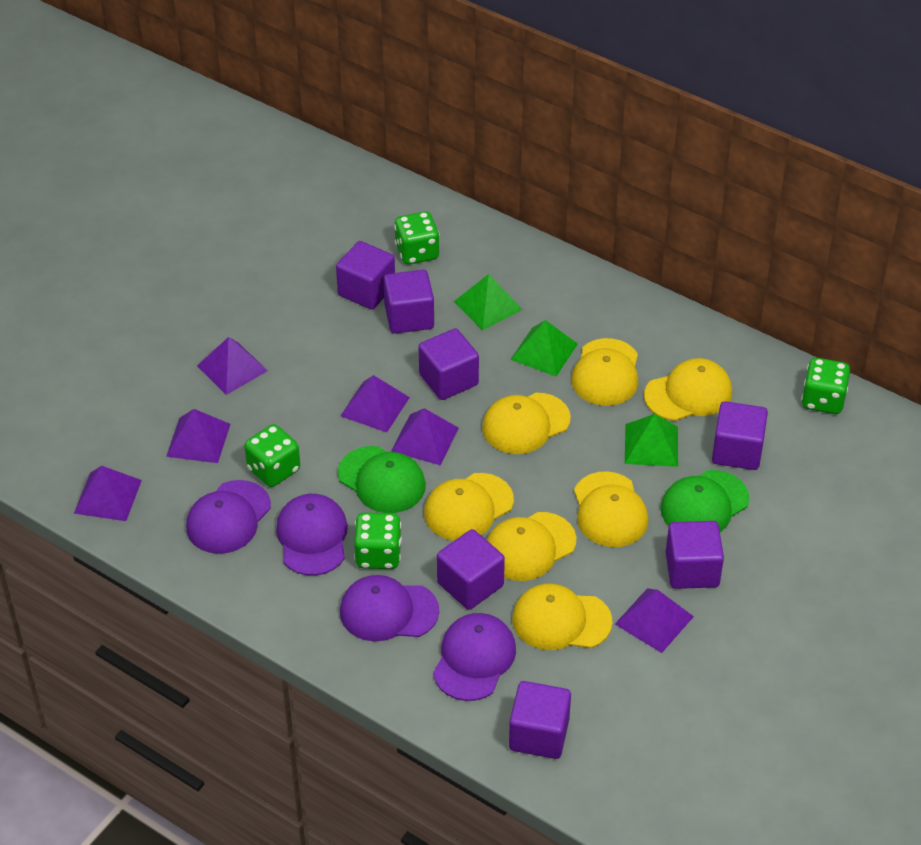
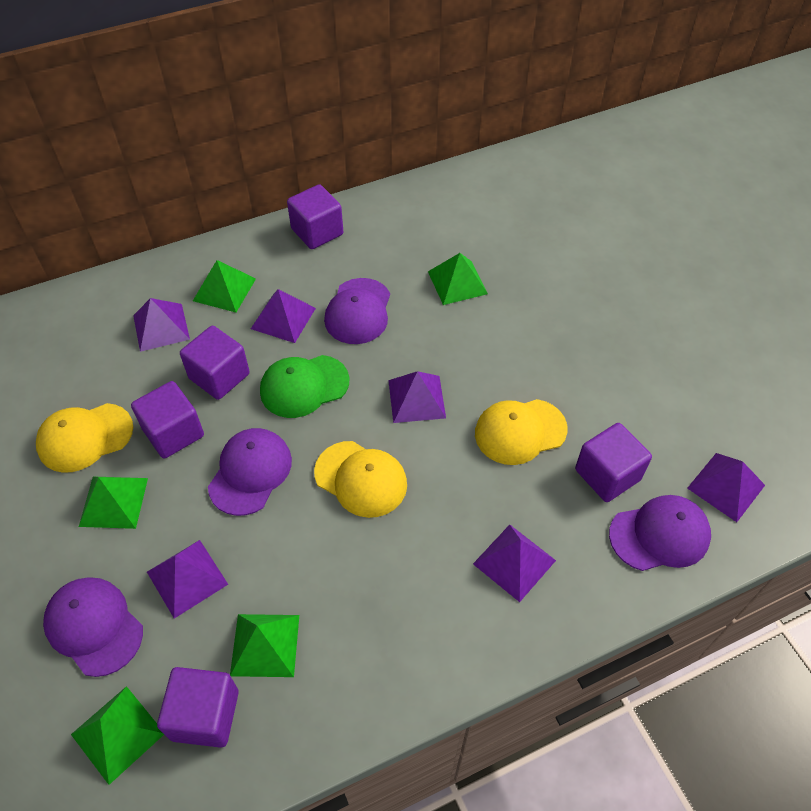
green cap: [338,446,426,513] [661,470,749,532] = 2 -> [260,355,350,418] = 1
green dice: [244,424,300,487] [354,513,402,569] [394,211,440,265] [801,358,850,414] = 4 -> none = 0
green pyramid: [454,274,523,330] [510,320,578,377] [625,414,678,467] = 3 -> [71,686,164,785] [79,477,148,529] [193,260,256,312] [230,614,299,677] [428,253,488,305] = 5
purple cube: [336,241,395,309] [384,270,434,334] [419,328,479,400] [437,529,505,610] [509,681,571,759] [666,521,724,589] [712,401,768,470] = 7 -> [131,381,204,459] [157,667,239,748] [180,326,250,400] [287,184,343,249] [575,423,652,502] = 5
yellow cap: [424,473,514,541] [482,393,571,454] [487,512,576,581] [512,583,612,650] [572,338,638,406] [574,471,649,547] [644,358,732,421] = 7 -> [36,403,133,473] [314,441,407,518] [475,399,568,465] = 3

